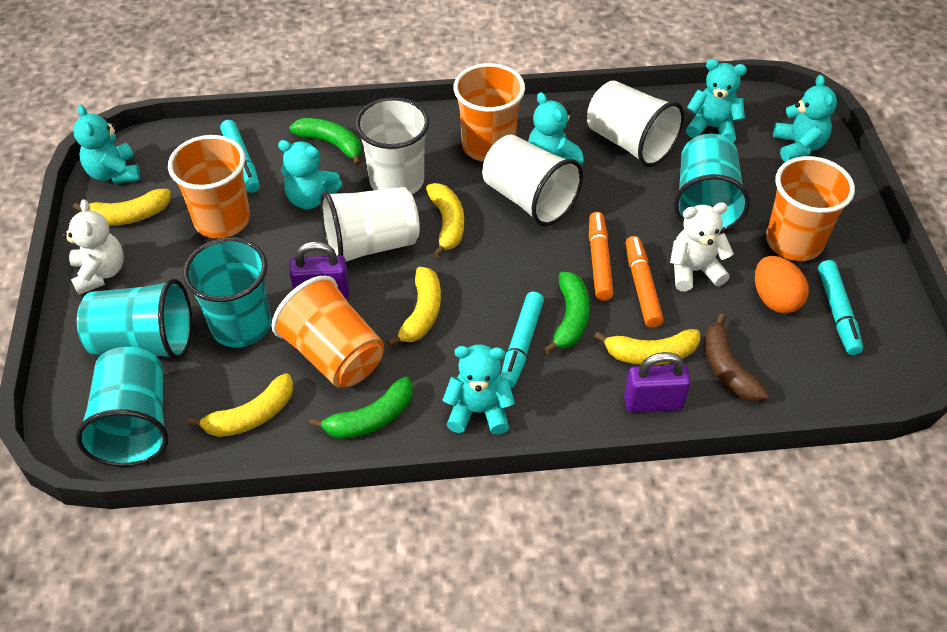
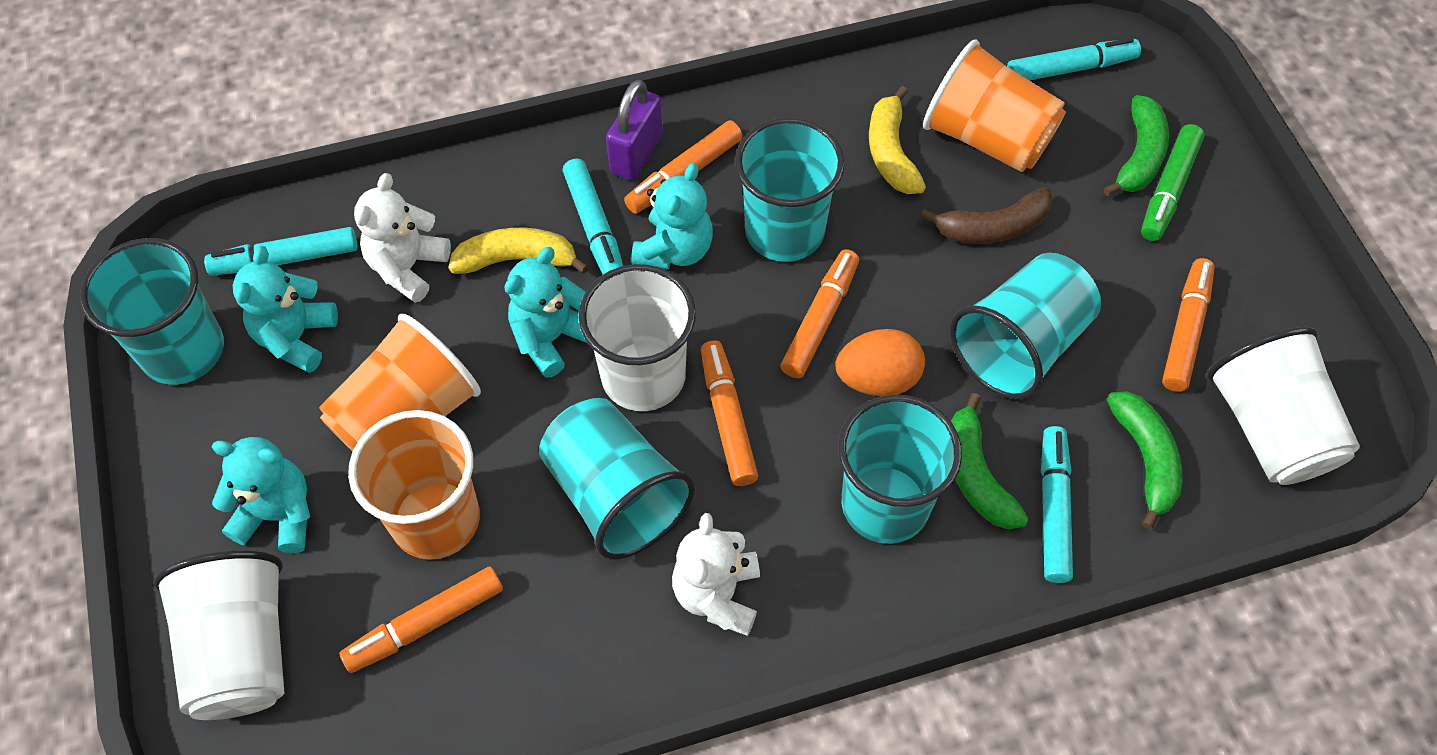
green marker: none = 0 -> [1141,124,1205,241] = 1
orange cup: [168,135,250,239] [271,275,384,388] [453,63,525,162] [766,156,855,261] = 4 -> [319,314,481,452] [348,410,480,560] [923,39,1066,172] = 3
orange marker: [589,212,614,301] [626,236,664,328] = 2 -> [339,566,503,673] [624,120,743,214] [701,340,758,486] [780,249,859,378] [1162,258,1215,392] = 5
purple padlock: [289,241,349,299] [624,352,691,413] = 2 -> [606,80,663,180] = 1
turquoise cup: [75,347,168,467] [77,279,192,360] [183,237,272,347] [674,134,750,232] = 4 -> [80,238,224,385] [539,398,695,559] [735,118,845,262] [838,395,962,544] [950,253,1101,399] = 5
turquoise marker: [220,120,260,193] [501,292,544,388] [818,260,863,355] = 3 -> [204,227,358,276] [563,159,623,274] [1007,38,1141,81] [1041,426,1073,583] = 4
turquoise teddy bear: [73,105,140,184] [278,140,342,209] [442,344,515,435] [528,92,583,165] [686,59,747,143] [773,75,837,162] = 6 -> [212,437,310,553] [233,246,338,373] [505,247,589,378] [631,163,713,270] = 4
white cup: [320,187,420,262] [355,97,429,194] [482,135,583,226] [587,80,684,167] = 4 -> [153,550,284,720] [579,264,696,411] [1207,327,1360,485] = 3
yellow banana: [73,189,171,226] [187,373,294,437] [387,267,441,347] [426,183,464,258] [594,329,700,365] = 5 -> [448,228,589,274] [869,86,926,194] = 2

